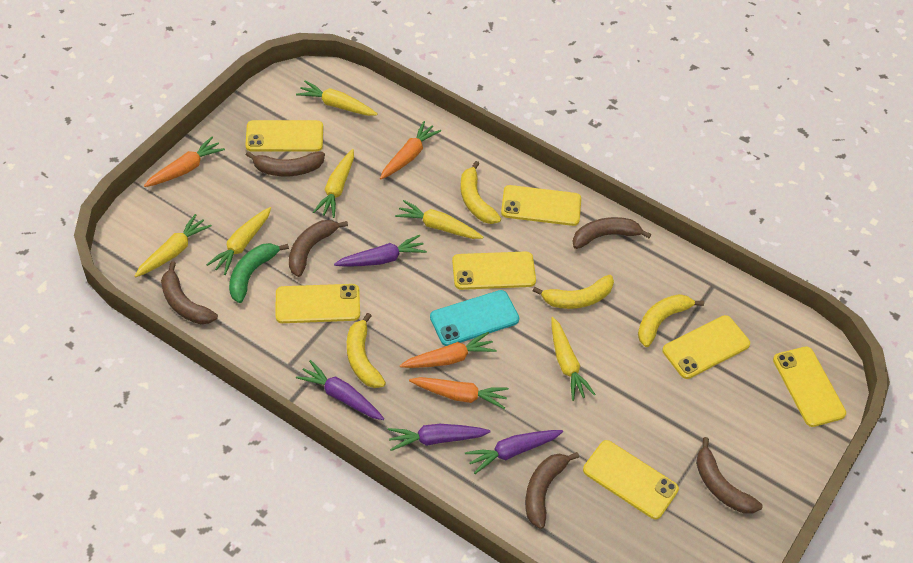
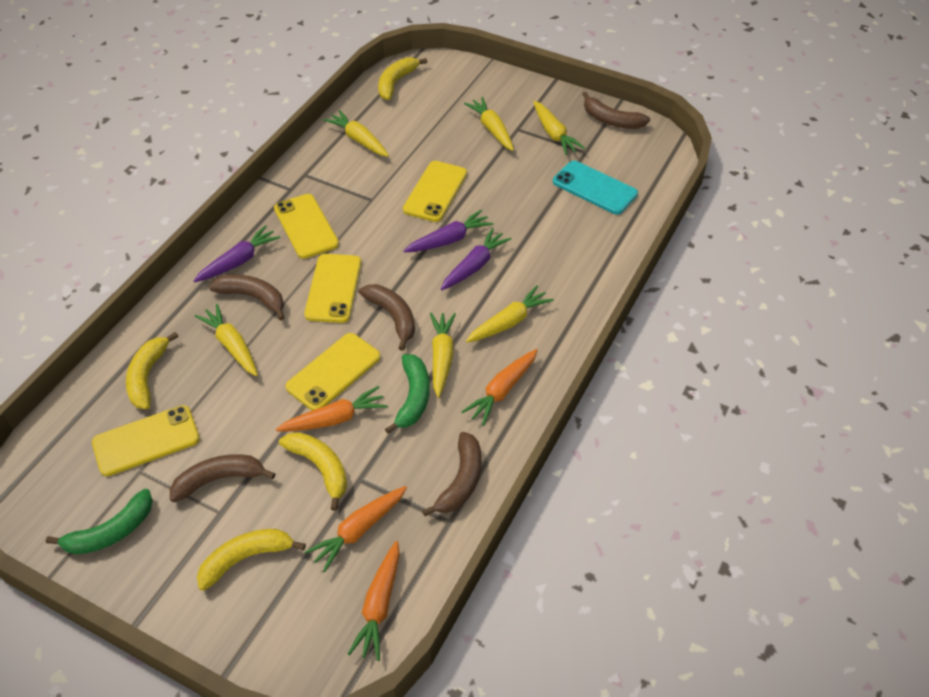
brown banana: [161,261,218,324] [246,151,325,176] [289,220,348,277] [525,452,579,529] [572,217,651,249] [696,437,762,514] = 6 -> [170,454,276,502] [209,275,285,321] [359,284,415,351] [422,432,482,516] [582,92,650,129] = 5
green banana: [229,243,289,303] = 1 -> [46,489,153,555] [385,354,430,434] = 2
purple carrot: [296,360,384,420] [334,235,427,267] [388,424,491,451] [465,430,563,474] = 4 -> [193,225,281,282] [404,210,494,252] [441,228,512,290] = 3
yellow phone: [245,120,323,152] [276,284,360,323] [452,251,536,290] [501,185,581,226] [583,440,679,519] [662,315,750,379] [773,346,846,427] = 7 -> [92,405,200,476] [274,194,339,259] [286,333,381,411] [304,254,361,323] [403,161,467,222] = 5

